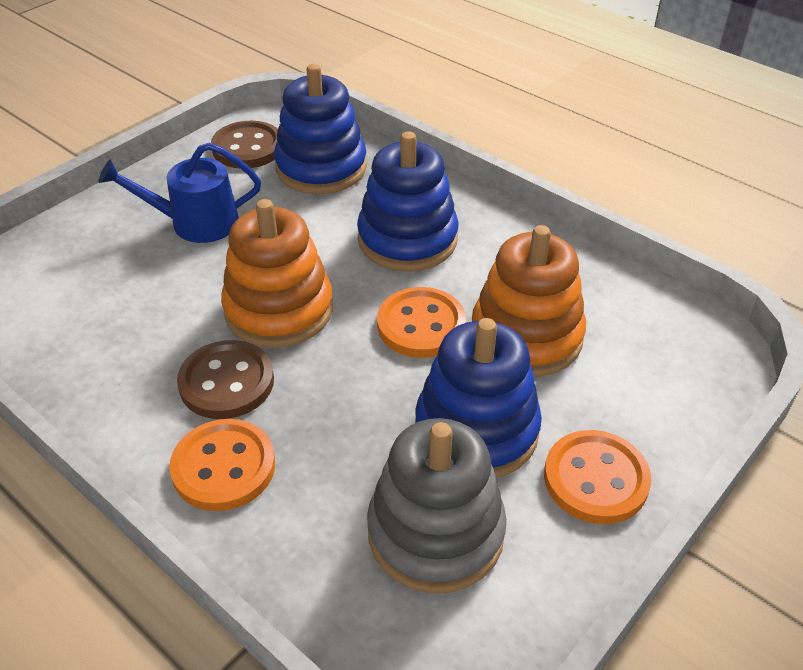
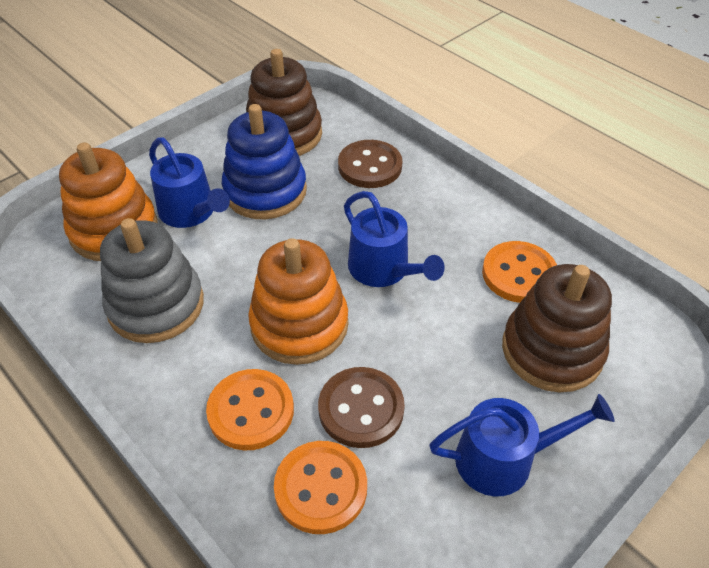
blue stacking toy: [274,64,367,194] [357,131,459,272] [415,318,542,478] = 3 -> [222,104,307,219] = 1
blue watering can: [99,143,261,243] = 1 -> [149,137,230,228] [344,191,445,287] [429,394,615,497] = 3
brown stacking toy: none = 0 -> [246,49,322,156] [502,264,612,393] = 2

